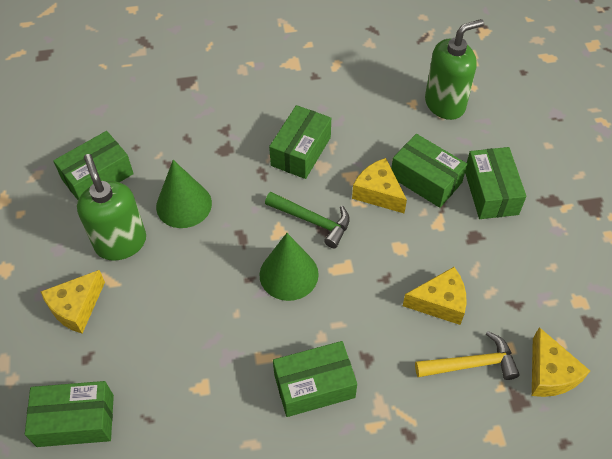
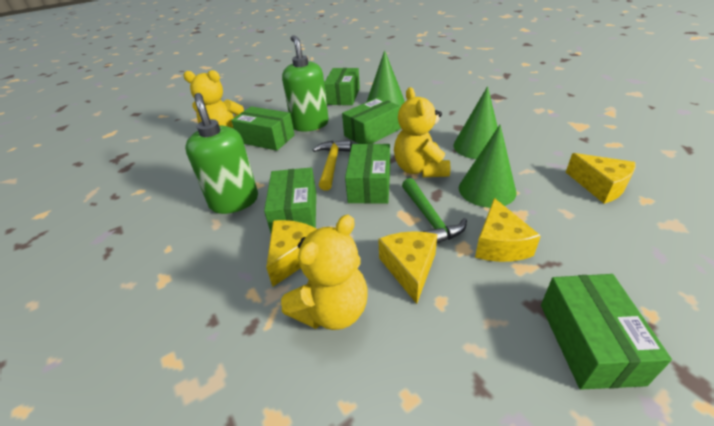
green cone: [156,160,212,228] [260,233,319,301] = 2 -> [367,50,405,106] [453,86,498,159] [459,125,516,208] = 3
yellow teddy bear: none = 0 -> [183,70,244,129] [281,215,368,330] [394,87,450,177] = 3

